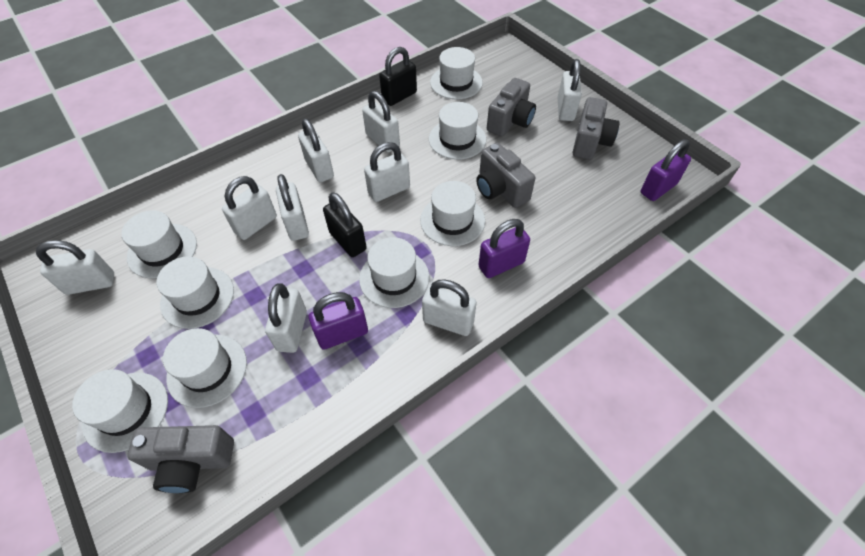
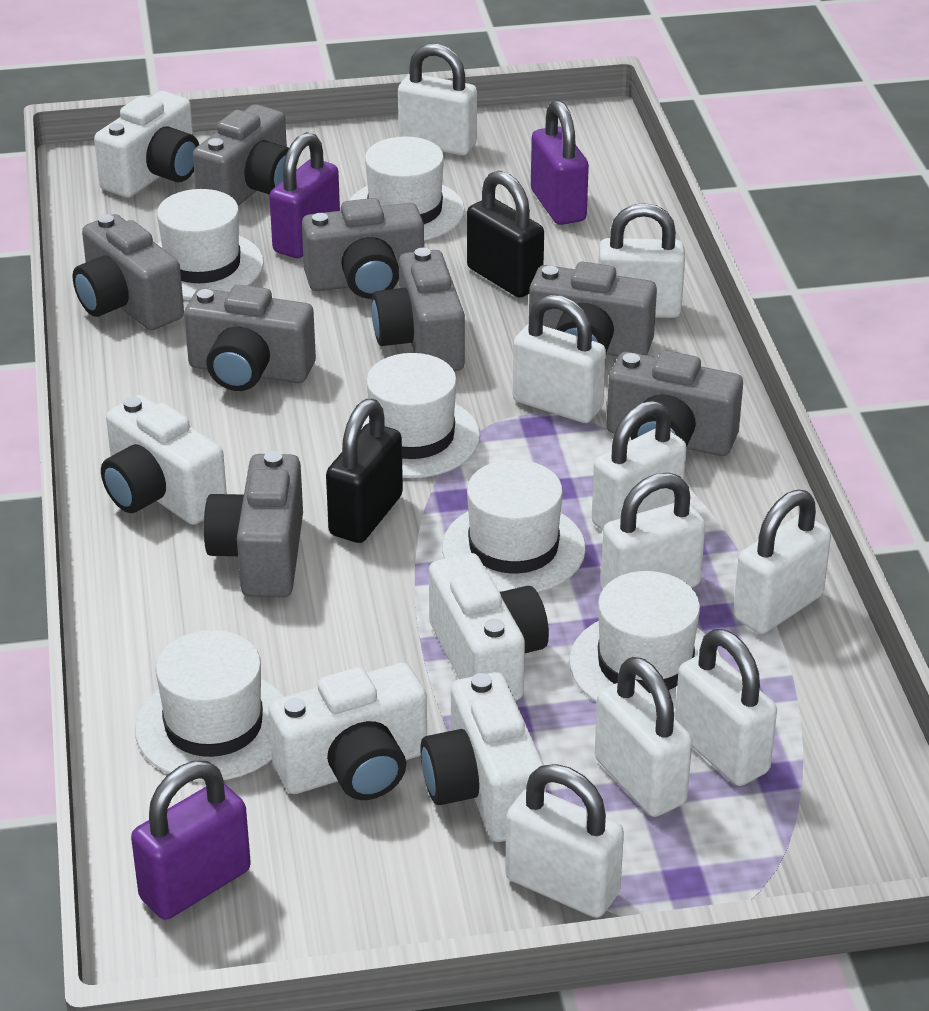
grey camera: [127,425,234,493] [476,143,535,208] [487,78,536,136] [573,97,620,160] = 4 -> [73,214,184,330] [184,284,316,391] [193,104,289,206] [203,451,303,597] [302,198,424,299] [372,248,465,371] [529,262,657,357] [606,350,743,456] = 8
white camera: none = 0 -> [94,91,199,198] [101,395,227,525] [268,663,427,800] [420,672,546,842] [429,553,549,701] = 5
white hat: [72,369,168,453] [121,211,197,278] [157,256,234,329] [163,328,247,408] [359,237,429,308] [420,181,485,246] [429,102,486,160] [430,47,483,99] = 8 -> [135,630,283,781] [157,189,264,299] [349,136,465,241] [361,353,480,478] [442,460,586,592] [569,571,720,714] = 6

